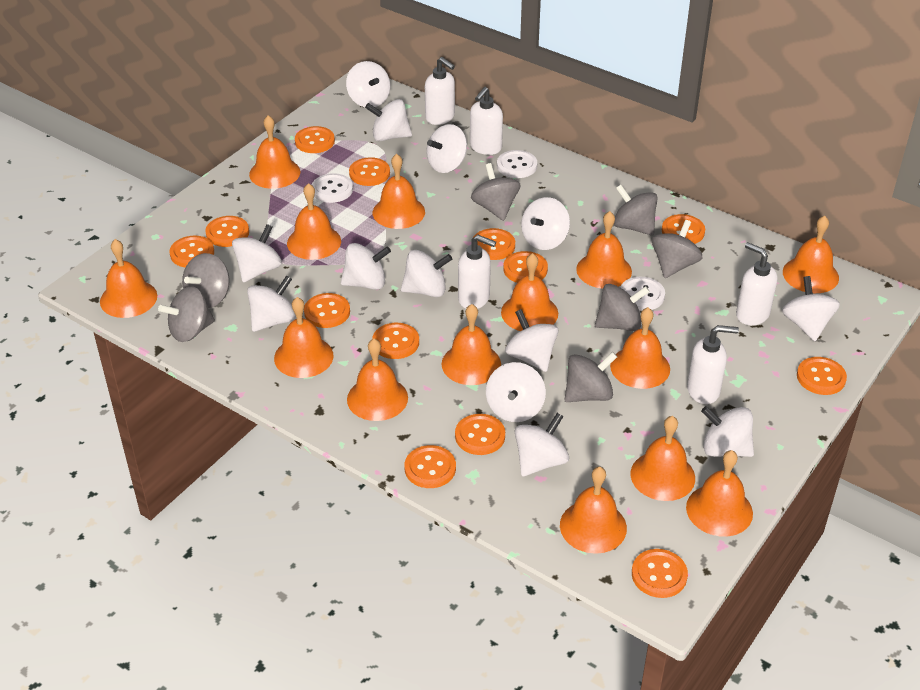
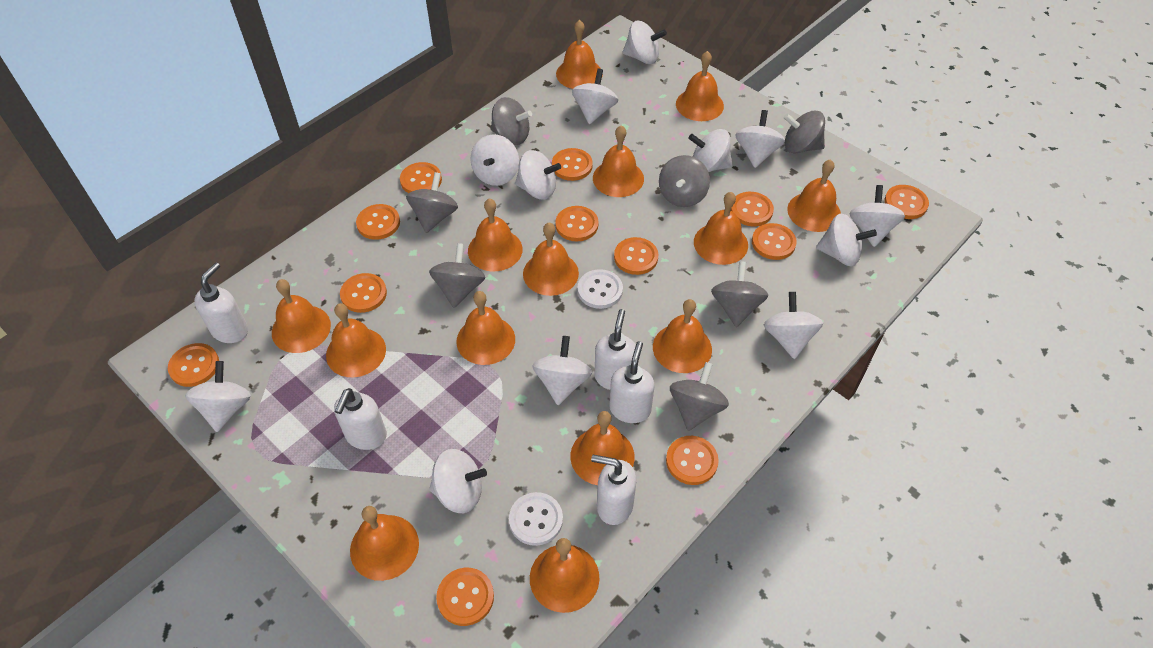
orange button: [169,236,214,267] [205,216,249,247] [295,126,335,153] [304,293,350,328] [349,157,390,186] [372,323,419,359] [404,445,456,488] [455,414,505,455] [474,228,515,260] [503,251,548,283] [632,549,688,598] [662,214,705,244] [797,357,847,395] = 13 -> [168,343,219,387] [340,273,387,313] [356,204,400,240] [400,162,442,193] [436,568,494,626] [552,148,593,181] [555,206,598,241] [614,237,658,275] [666,436,719,485] [731,192,774,226] [752,223,797,260] [884,185,929,219] = 12
white button: [312,173,353,203] [497,150,537,178] [620,277,665,311] = 3 -> [509,492,563,546] [577,269,623,309] = 2
white spinning top: [232,224,282,282] [247,275,296,332] [341,243,391,290] [346,61,390,107] [365,99,412,141] [401,250,452,297] [426,124,467,173] [486,362,546,422] [505,309,558,372] [514,413,569,476] [521,197,570,250] [701,406,754,457] [782,276,840,341] = 13 -> [185,361,251,432] [429,449,487,513] [471,134,519,186] [515,150,561,200] [533,336,592,405] [572,69,618,124] [623,21,667,64] [688,129,733,172] [735,110,785,168] [764,292,823,359] [816,214,877,266] [849,185,905,247] = 12

